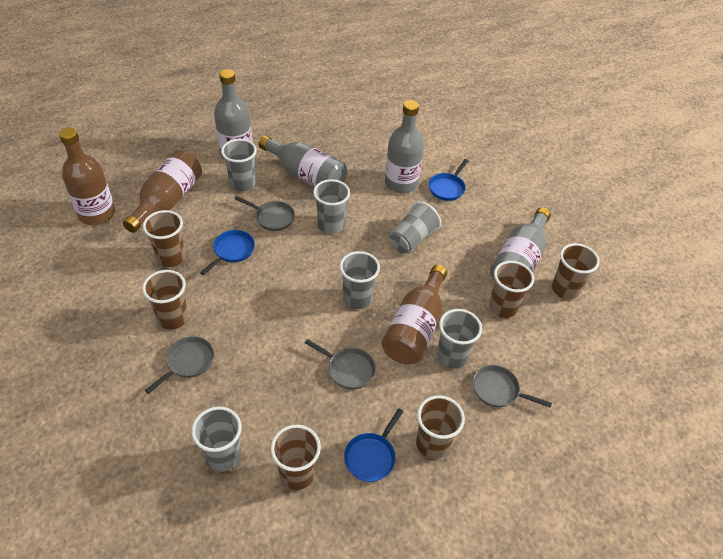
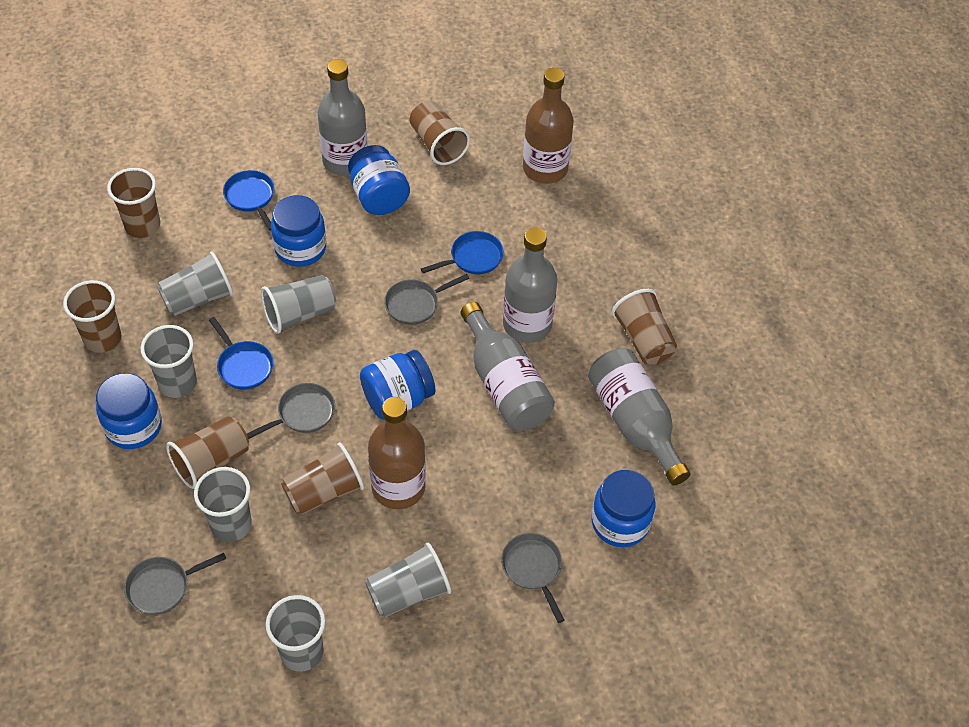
blue jar: none = 0 -> [96,373,162,449] [271,195,326,267] [348,145,410,215] [360,350,435,420] [592,470,656,547] = 5
brown bottle: [59,128,115,225] [123,150,202,233] [382,265,447,365] = 3 -> [368,397,426,509] [523,68,574,184] = 2

